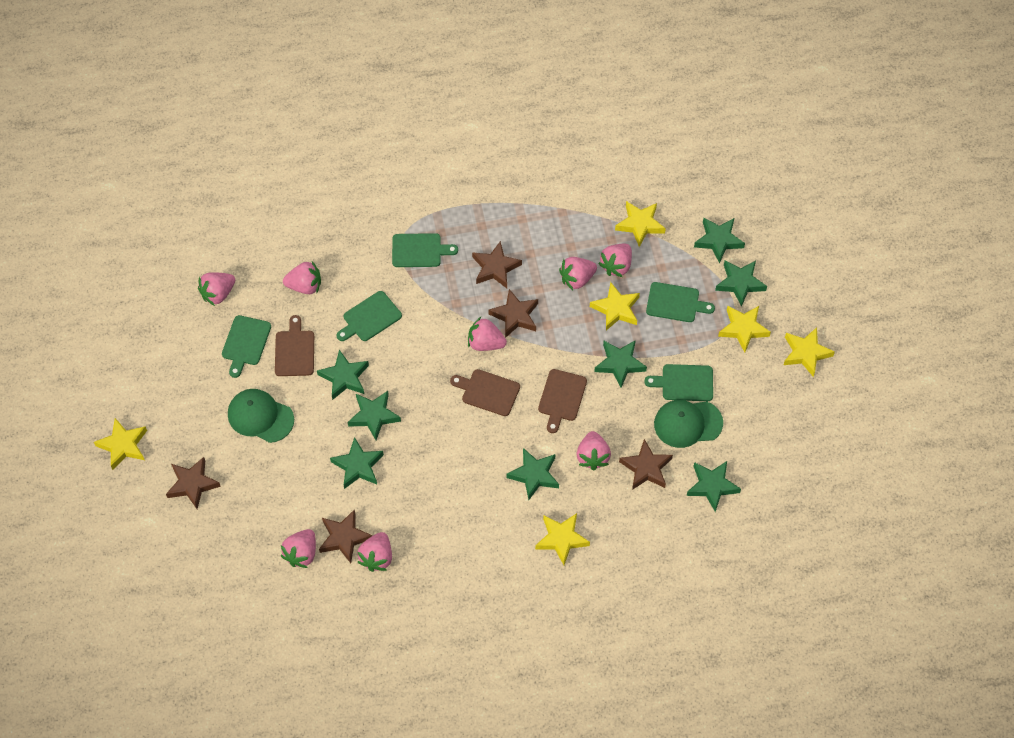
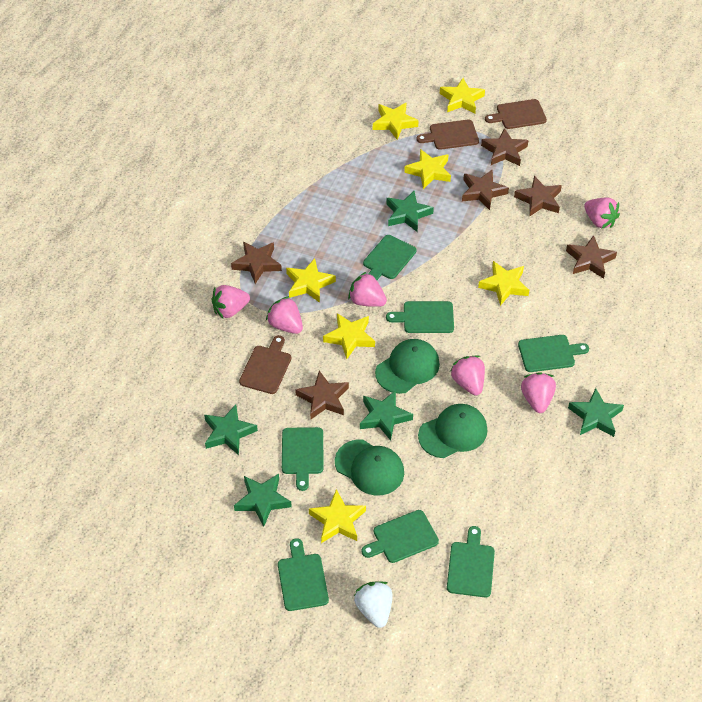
brown star: [166,457,221,509] [319,509,372,563] [472,241,522,288] [489,289,538,338] [619,439,673,490] = 5 -> [231,242,282,284] [295,371,349,419] [462,170,509,210] [481,128,529,166] [514,176,562,217] [566,235,617,279] = 6
green cap: [228,389,294,443] [654,400,723,448] = 2 -> [335,439,404,496] [375,339,440,394] [418,404,488,458] = 3
green cutting board: [222,315,271,378] [337,291,402,341] [392,233,458,267] [644,364,713,401] [646,282,715,322] = 5 -> [278,538,329,611] [282,427,323,491] [361,510,439,563] [363,235,417,280] [386,301,454,333] [447,526,495,597] [518,335,589,372] = 7
green star: [317,350,369,400] [330,437,384,489] [348,391,401,440] [506,448,559,500] [594,340,647,388] [687,461,741,512] [694,218,745,263] [715,260,767,307] = 8 -> [204,405,258,455] [234,474,292,527] [360,390,413,441] [386,191,434,232] [568,388,624,437] = 5
pink strawberry: [198,272,235,306] [280,529,316,568] [283,261,321,294] [357,532,392,572] [468,317,507,351] [559,257,597,290] [576,431,611,471] [598,244,632,277] = 8 -> [211,285,250,318] [266,296,303,334] [348,272,387,307] [450,355,485,396] [521,372,556,413] [584,197,620,229] = 6
white strawberry: none = 0 -> [354,581,392,628] = 1
yellow star: [94,418,147,470] [535,513,590,565] [590,282,640,330] [615,201,666,247] [718,306,771,352] [784,328,835,377] = 6 -> [286,258,336,303] [309,489,366,543] [323,313,375,359] [373,102,419,140] [404,149,451,189] [440,78,485,114] [478,261,529,306] = 7

